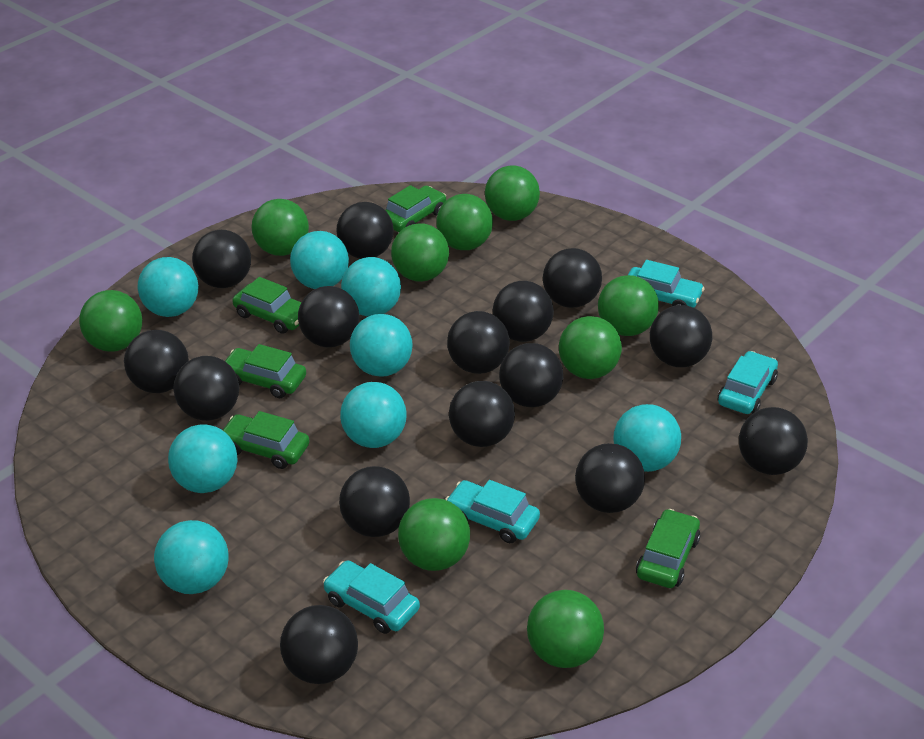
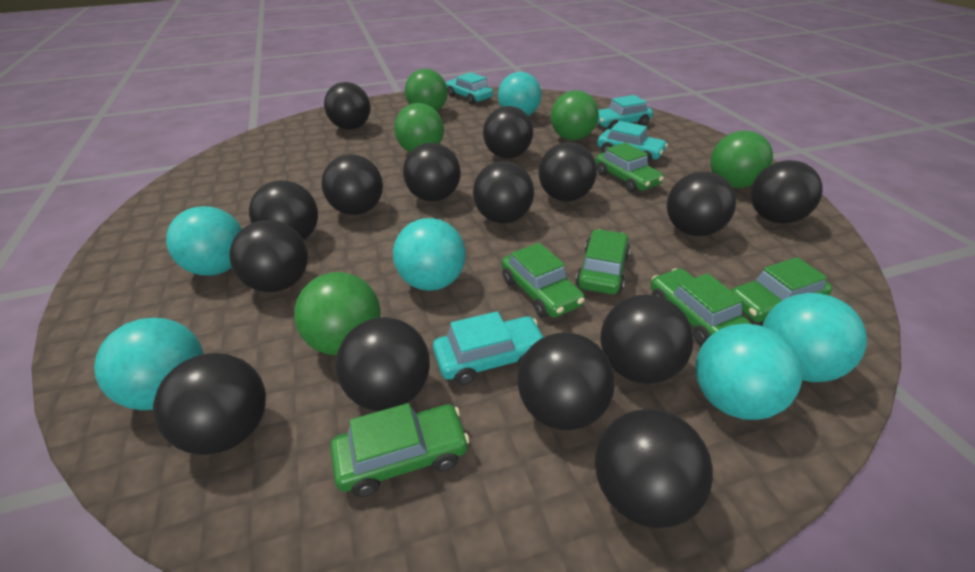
green ball: [79,290,143,352] [251,199,309,256] [391,223,449,282] [398,498,470,571] [436,194,493,250] [485,166,540,221] [527,590,604,668] [559,316,622,379] [598,275,659,336] = 9 -> [294,272,381,355] [394,103,444,152] [405,69,448,111] [551,90,599,140] [710,130,773,188] = 5
green car: [223,411,310,469] [225,344,306,398] [232,277,302,334] [385,185,446,232] [636,509,700,588] = 5 -> [330,403,470,497] [501,243,585,318] [576,229,630,295] [595,143,664,193] [651,268,751,345] [731,257,832,325] = 6
turquoise ball: [138,257,198,317] [154,520,229,594] [168,424,238,493] [290,231,349,289] [340,382,407,448] [341,257,401,317] [350,314,413,377] [614,404,681,472] = 8 -> [94,318,204,410] [166,206,242,276] [393,218,465,291] [498,72,541,116] [695,324,802,420] [763,293,867,382] = 6

